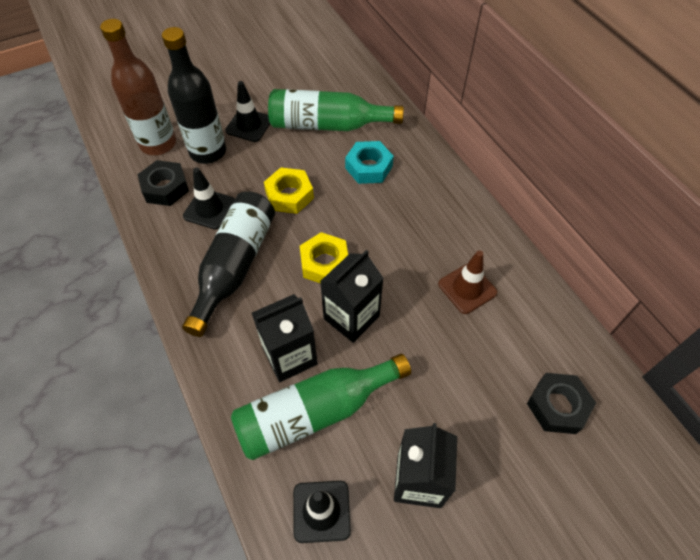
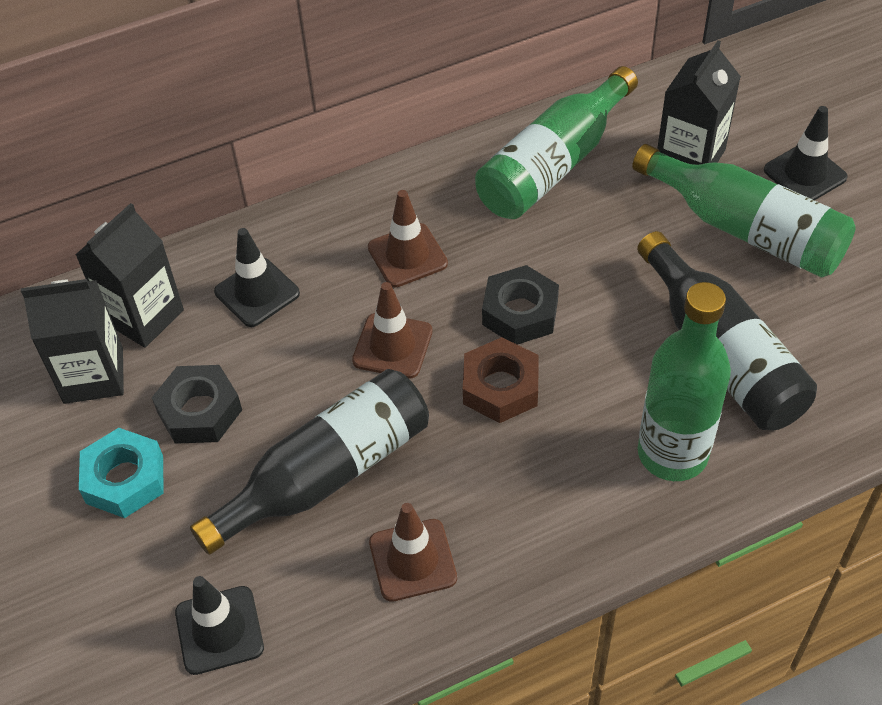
brown bottle: [100,19,176,155] = 1 -> none = 0
brown nut: none = 0 -> [463,337,539,423] = 1
brown traffic cone: [438,250,497,314] = 1 -> [352,282,433,379] [368,190,448,287] [369,503,457,602] = 3
green bottle: [231,354,411,460] [268,89,404,131] = 2 -> [475,66,638,219] [632,144,856,278] [638,282,731,481] = 3
yellow nut: [264,168,314,214] [300,232,348,283] = 2 -> none = 0

